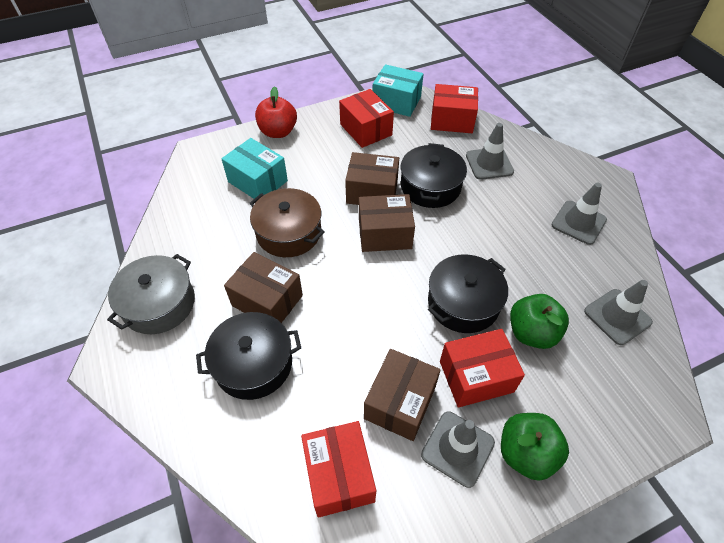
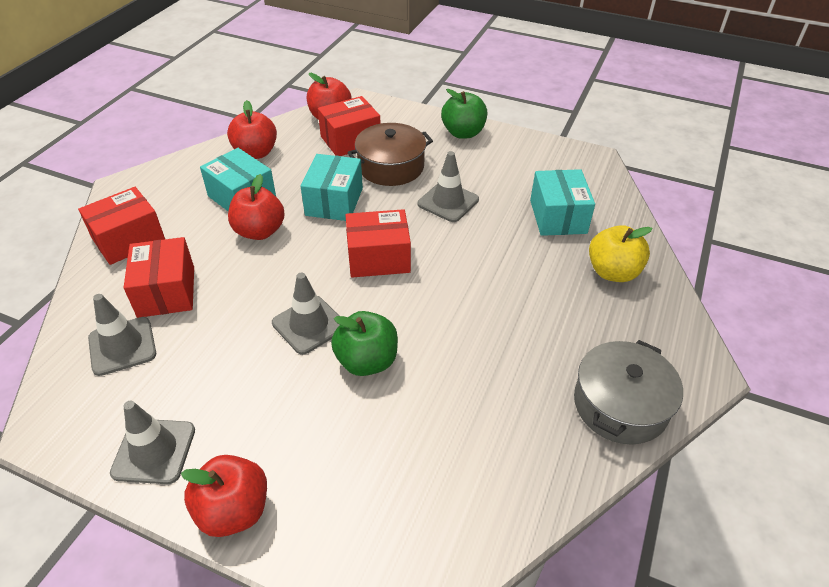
black pot: [196,312,301,400] [401,143,467,208] [428,254,508,333] = 3 -> none = 0
brown box: [224,252,303,323] [345,152,399,205] [359,194,415,252] [364,349,440,441] = 4 -> none = 0
red apple: [255,86,297,138] = 1 -> [181,455,267,537] [227,100,277,159] [228,174,285,240] [307,73,351,120] = 4
turquoise box: [221,138,288,199] [373,64,423,117] = 2 -> [200,148,276,211] [301,154,363,221] [530,169,595,236] = 3
yellow apple: none = 0 -> [589,225,653,282] = 1

